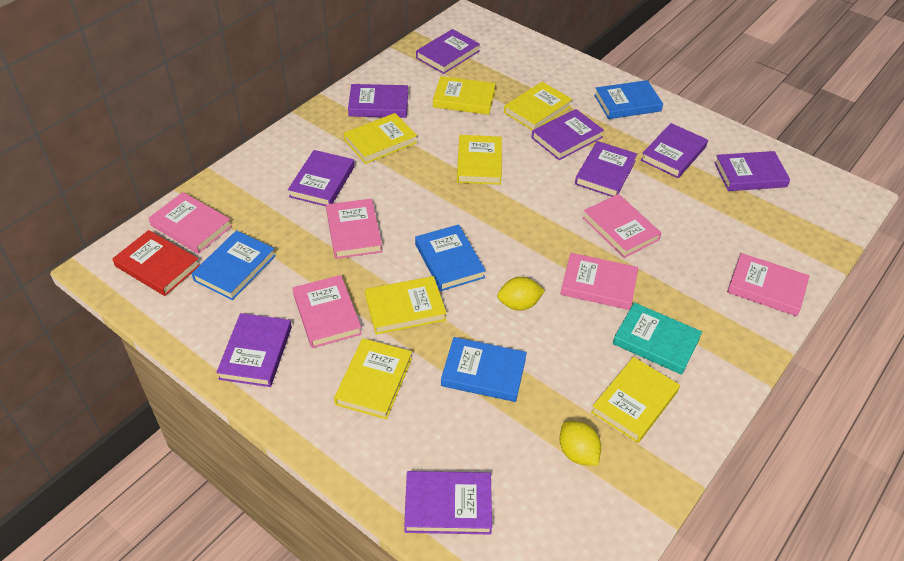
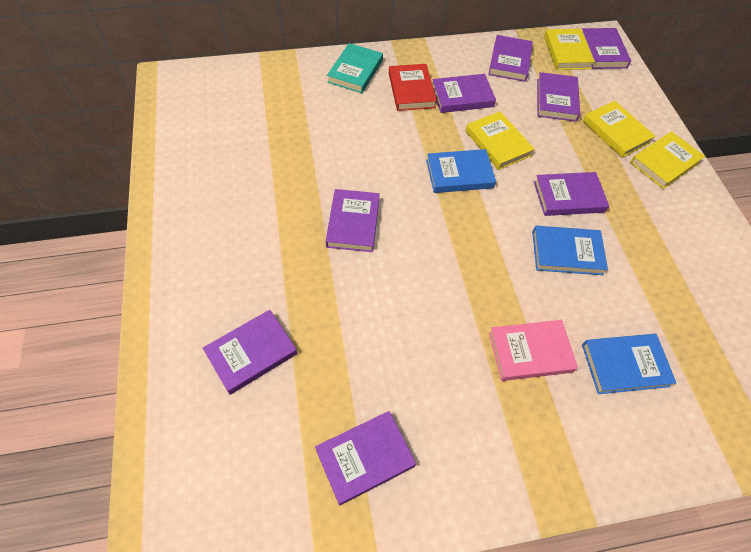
blue book: [191,230,276,300] [415,224,486,291] [441,337,527,402] [594,80,663,119] = 4 -> [426,149,496,193] [532,226,608,275] [582,334,676,394] = 3
pink book: [149,192,232,254] [293,275,362,348] [326,199,382,259] [560,253,638,310] [582,194,661,258] [727,253,809,316] = 6 -> [489,320,578,381] = 1
purple book: [216,313,292,387] [288,150,355,206] [348,84,408,118] [404,471,492,535] [416,29,480,74] [532,109,604,160] [575,141,637,197] [641,123,708,178] [714,151,790,191] = 9 -> [203,310,297,395] [315,411,416,505] [326,189,380,252] [432,74,496,113] [488,35,533,82] [534,172,609,216] [537,72,580,122] [582,28,631,69] = 8
yellow book: [334,338,412,419] [344,113,417,164] [365,276,447,335] [433,76,496,115] [457,135,502,185] [504,82,572,130] [591,357,680,443] = 7 -> [466,111,535,170] [544,29,595,70] [583,101,655,158] [630,131,705,189] = 4
yellow lemon: [497,277,545,311] [560,421,601,466] = 2 -> none = 0

